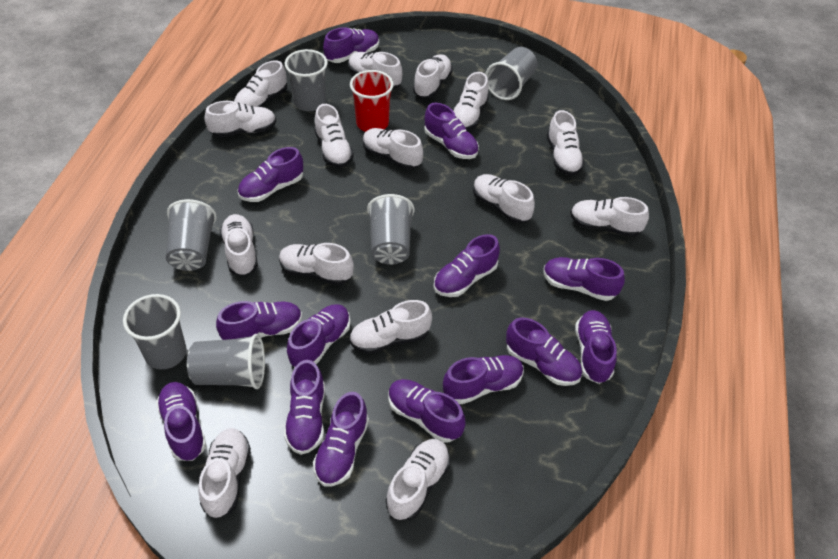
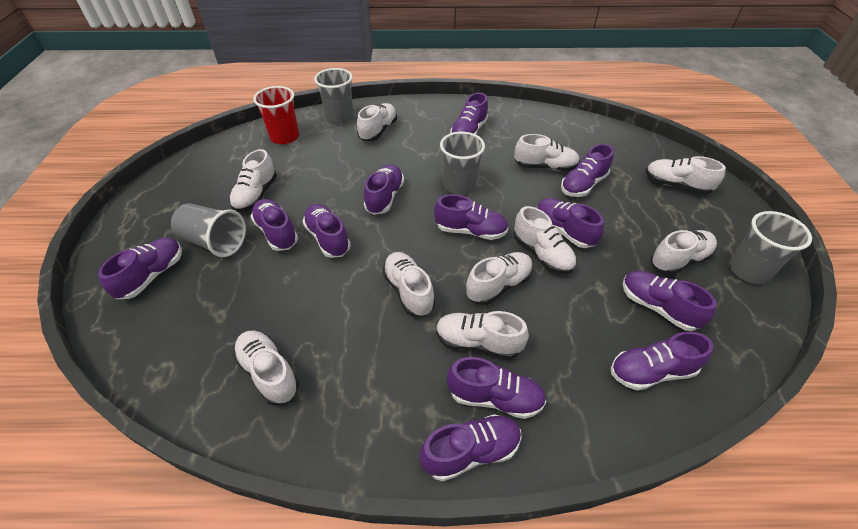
grey cup: [123,294,187,369] [166,199,217,271] [187,334,265,389] [285,49,328,111] [367,194,415,265] [485,47,537,100] = 6 -> [171,203,246,258] [314,68,354,124] [440,132,485,195] [729,211,812,284] = 4
purple shoe: [156,382,206,461] [216,301,302,340] [238,147,303,202] [284,360,325,455] [287,304,350,368] [313,392,369,486] [323,27,379,63] [388,379,465,443] [425,103,479,159] [434,234,500,297] [443,355,524,404] [506,317,582,386] [543,257,625,301] [575,310,617,384] = 14 -> [98,238,182,299] [250,199,298,251] [302,204,351,258] [364,164,404,215] [420,414,521,481] [434,194,508,240] [447,357,546,419] [450,93,488,134] [537,198,604,248] [561,144,614,197] [611,331,713,390] [623,271,717,331] = 12
white shoe: [198,428,251,518] [205,101,276,138] [220,214,258,276] [234,60,287,107] [279,243,354,285] [314,104,354,168] [349,52,402,88] [349,300,432,354] [363,128,423,169] [386,439,450,520] [413,54,453,98] [454,72,489,130] [473,174,535,223] [547,110,585,176] [570,197,649,237] = 15 -> [229,149,277,212] [233,331,299,406] [357,103,397,141] [382,252,435,317] [436,311,529,359] [466,252,533,305] [513,206,576,274] [514,134,580,171] [645,156,726,194] [650,230,717,275] = 10

